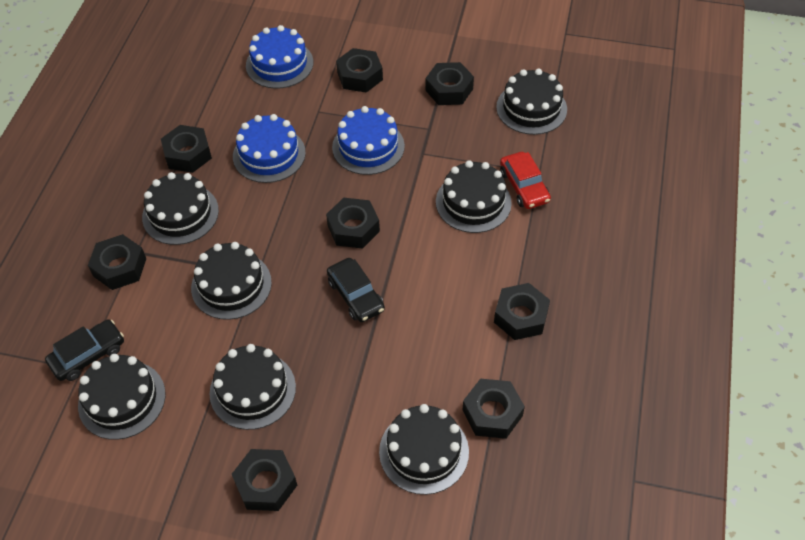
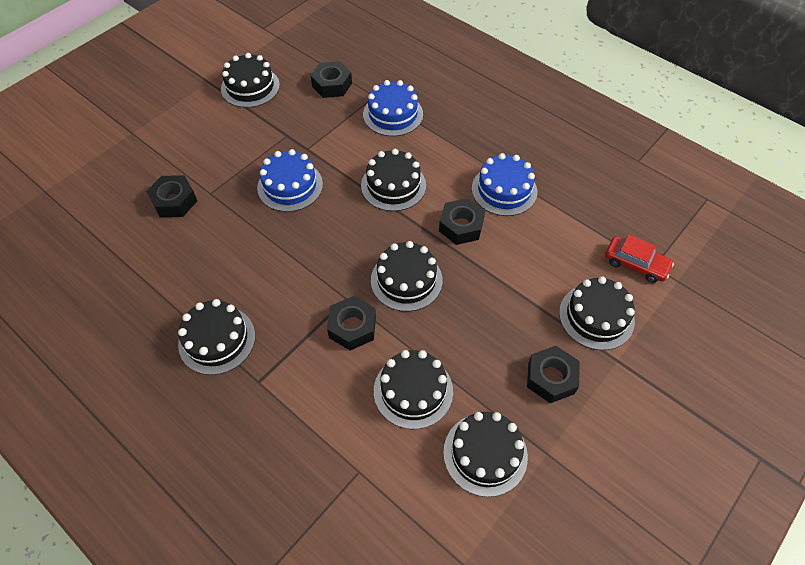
black car: [45,320,124,381] [327,258,385,322] = 2 -> none = 0
black nut: [88,234,146,290] [161,125,212,173] [232,449,297,511] [326,198,380,249] [336,48,383,93] [426,62,474,105] [462,379,525,439] [494,283,550,340] = 8 -> [146,175,197,217] [310,61,352,98] [327,296,376,350] [439,198,485,245] [527,346,580,403] = 5

